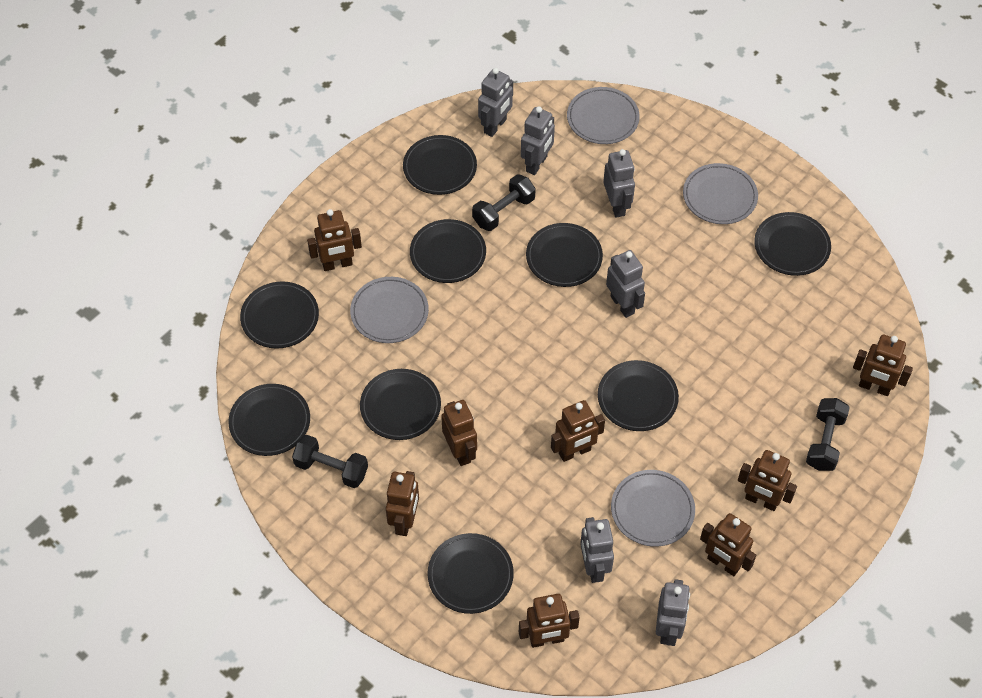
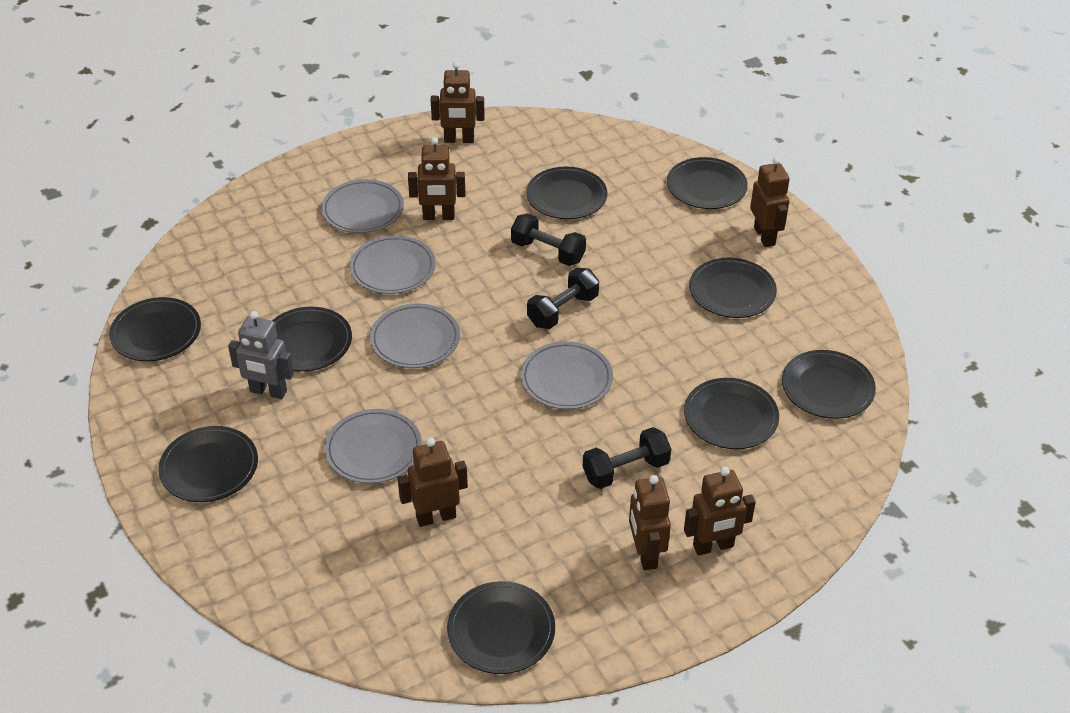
brown robot: [307,209,362,271] [386,471,419,536] [441,400,477,466] [519,594,580,648] [551,400,605,462] [700,513,756,576] [738,450,797,511] [853,335,913,396] = 8 -> [398,438,468,527] [408,137,465,220] [431,62,485,143] [629,475,671,570] [684,467,756,556] [750,157,790,247] = 6
grey plate: [350,277,429,343] [567,87,640,144] [611,470,695,547] [683,163,758,224] = 4 -> [321,179,404,233] [325,409,422,484] [350,235,436,294] [370,304,460,368] [521,341,613,410] = 5
grey robot: [478,68,513,137] [521,106,555,175] [580,517,614,583] [603,149,635,218] [606,250,645,318] [656,579,690,646] = 6 -> [228,311,294,399] = 1

